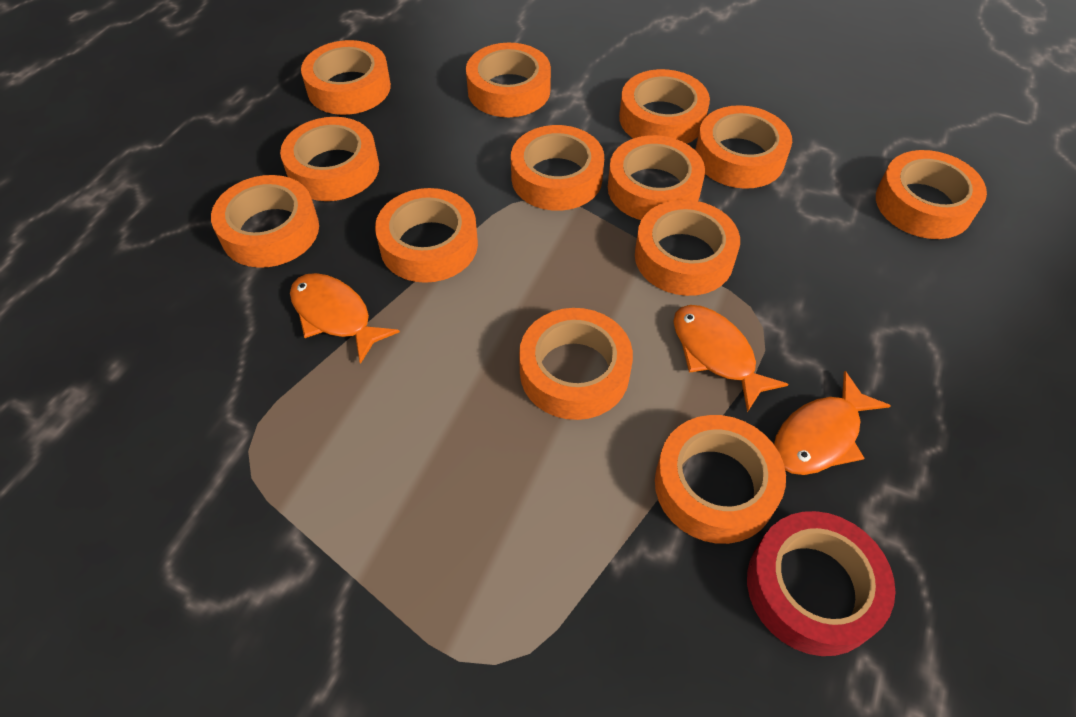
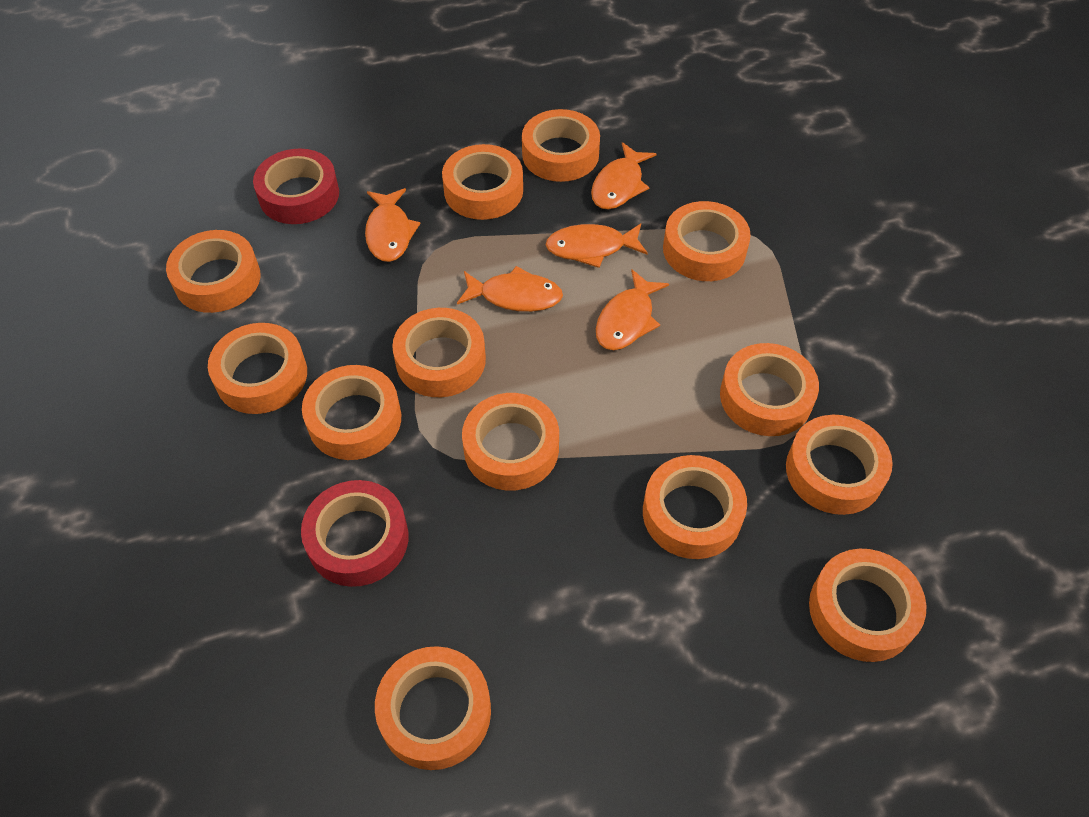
orange fish: [290,273,400,364] [673,305,788,412] [774,371,891,475] = 3 -> [365,188,420,262] [457,266,563,312] [546,224,648,268] [591,142,656,210] [596,269,669,350] = 5
red tape: [747,511,895,656] = 1 -> [253,149,339,224] [301,480,409,587] = 2

